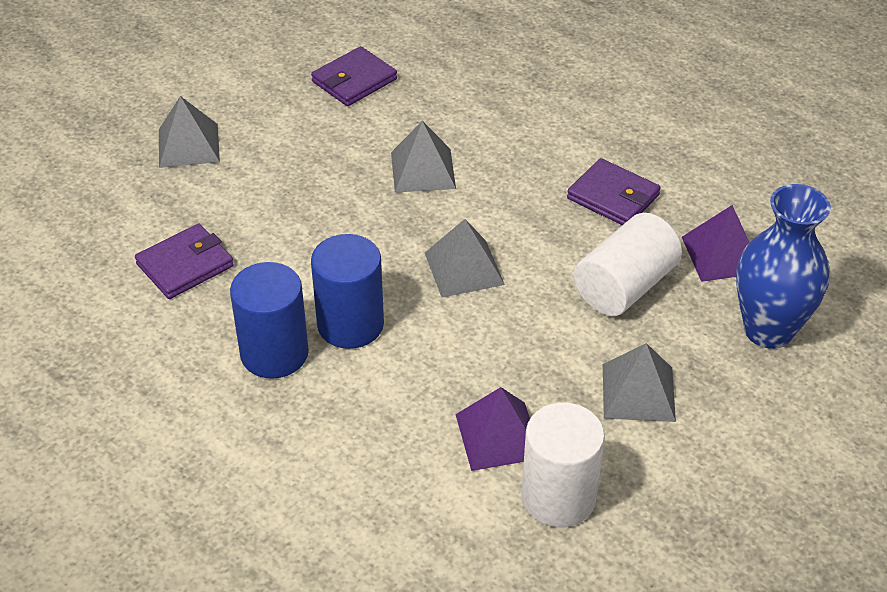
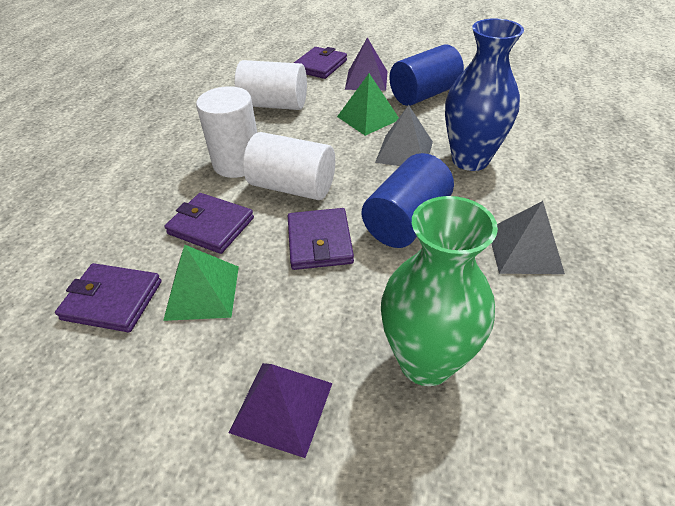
green pyramid: none = 0 -> [163,245,239,321] [337,73,399,136] = 2
green vase: none = 0 -> [381,196,498,386] = 1
grey pyramid: [159,96,220,168] [391,121,456,193] [425,219,505,298] [603,343,676,422] = 4 -> [375,105,433,166] [491,201,565,274] = 2
purple wallet: [135,224,234,299] [311,46,397,106] [567,158,661,225] = 3 -> [55,263,162,332] [164,193,254,254] [288,208,354,270] [294,47,347,79] = 4
white cylinder: [522,403,605,527] [574,213,682,316] = 2 -> [196,86,257,178] [235,60,307,110] [243,132,335,200] = 3

